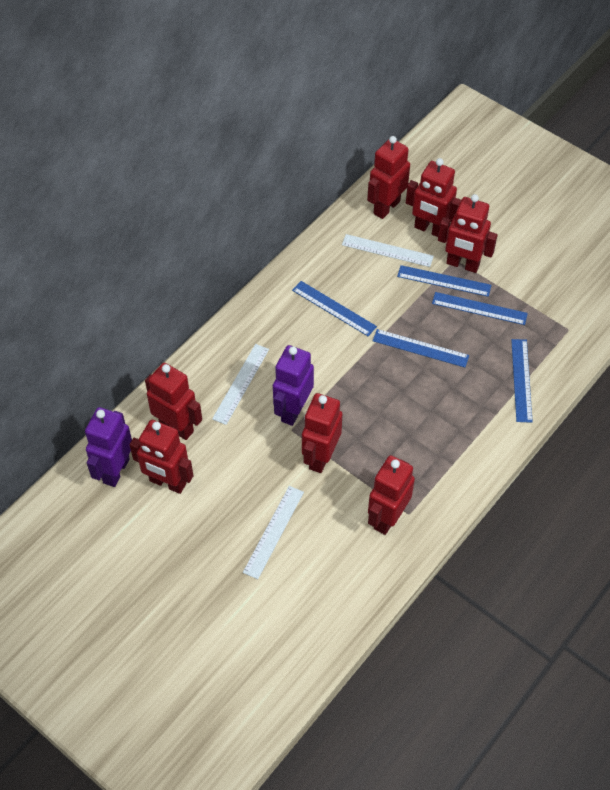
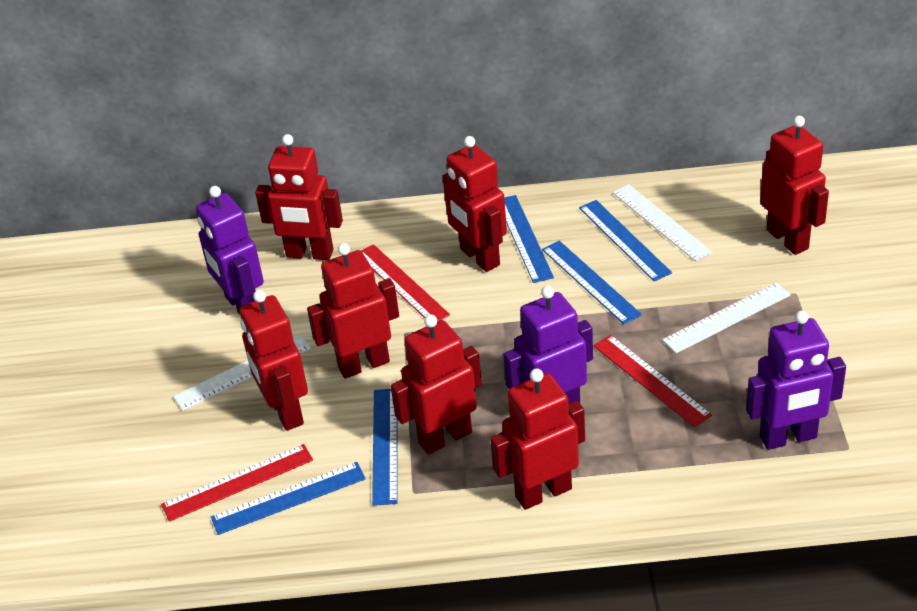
purple robot: [85,407,132,487] [273,345,314,426] = 2 -> [196,186,264,315] [503,286,593,404] [746,311,846,450] = 3
red ruler: none = 0 -> [161,444,313,522] [361,244,450,321] [593,335,712,427] = 3

